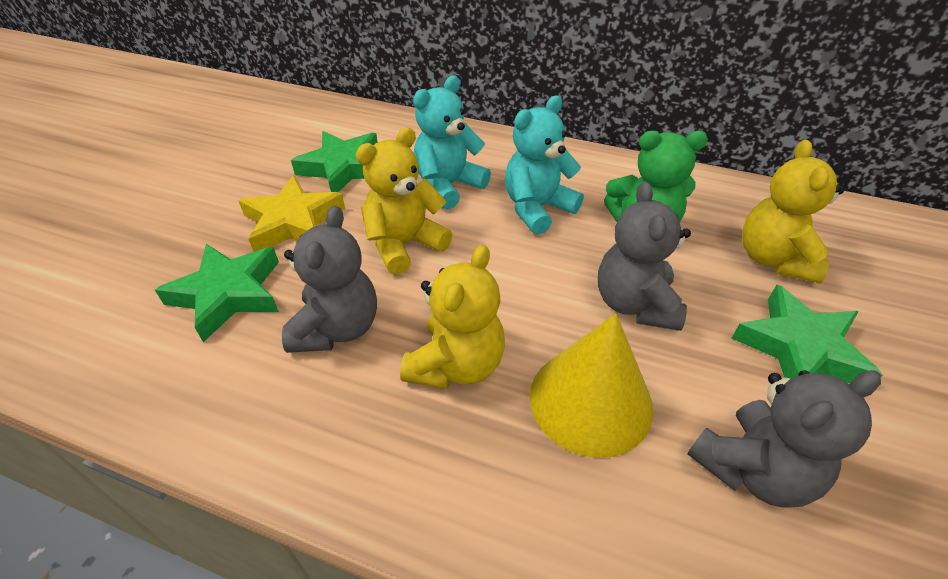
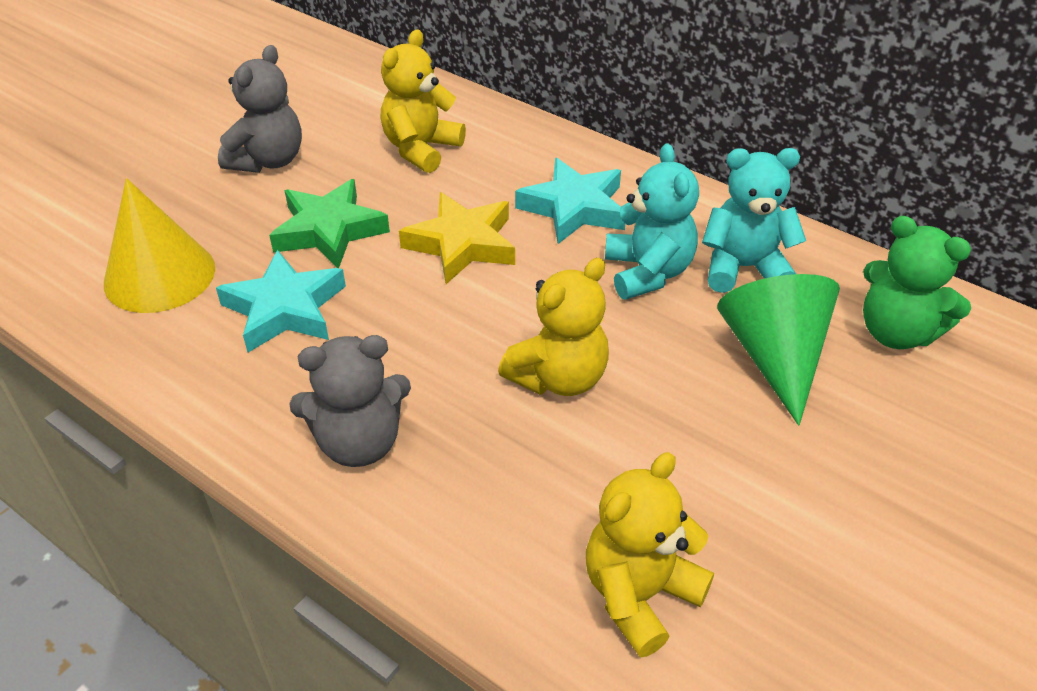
green cone: none = 0 -> [717,274,840,426] = 1
green star: [155,244,279,342] [291,131,378,192] [731,285,883,383] = 3 -> [269,179,390,268] = 1
grey teddy bear: [282,205,377,353] [598,182,691,331] [688,370,881,508] = 3 -> [218,45,302,173] [289,335,411,467] = 2
turquoise star: none = 0 -> [216,250,346,352] [515,158,625,244] = 2

